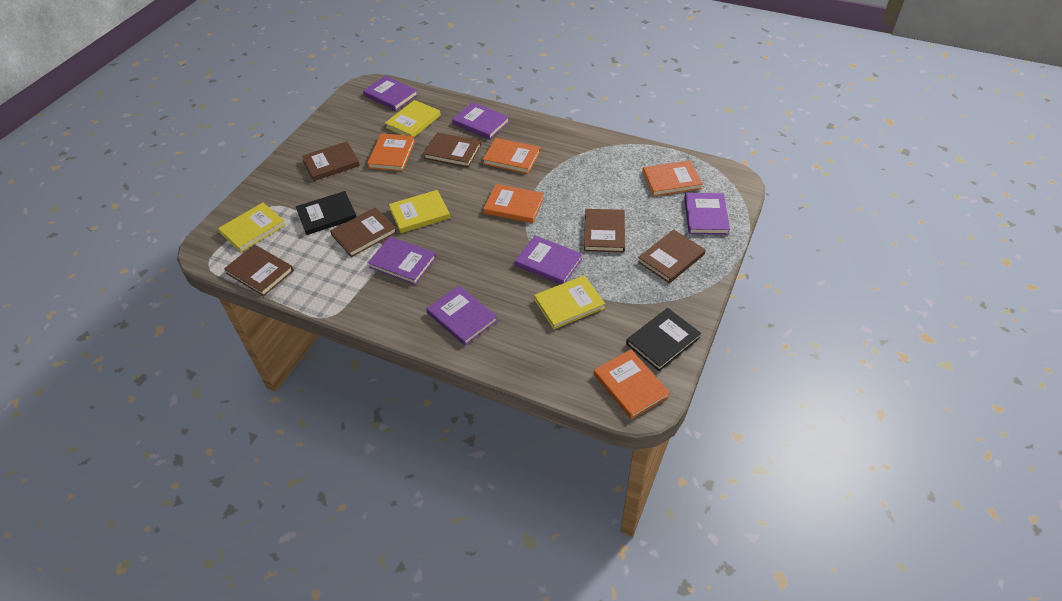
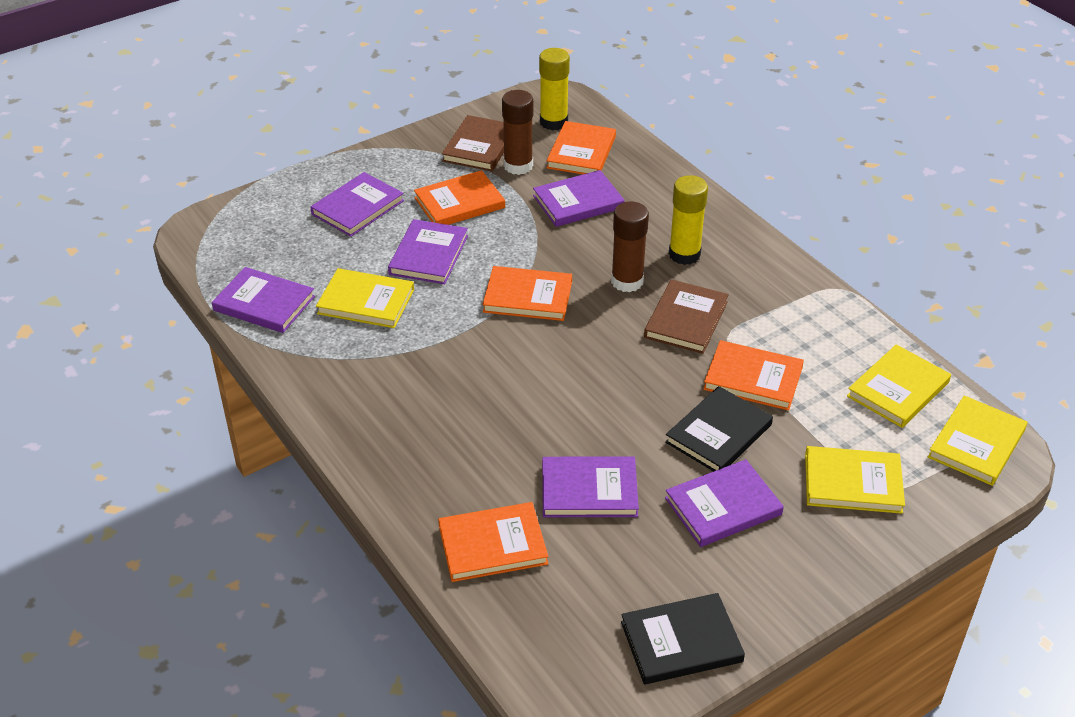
brown book: [224,244,294,296] [302,141,360,181] [330,207,397,257] [423,133,481,167] [584,209,625,253] [638,229,706,284] = 6 -> [442,115,504,171] [644,279,729,354] = 2
brown glue stick: none = 0 -> [502,90,533,175] [611,202,649,292] = 2
yellow glue stick: none = 0 -> [539,48,570,130] [669,175,708,265] = 2

